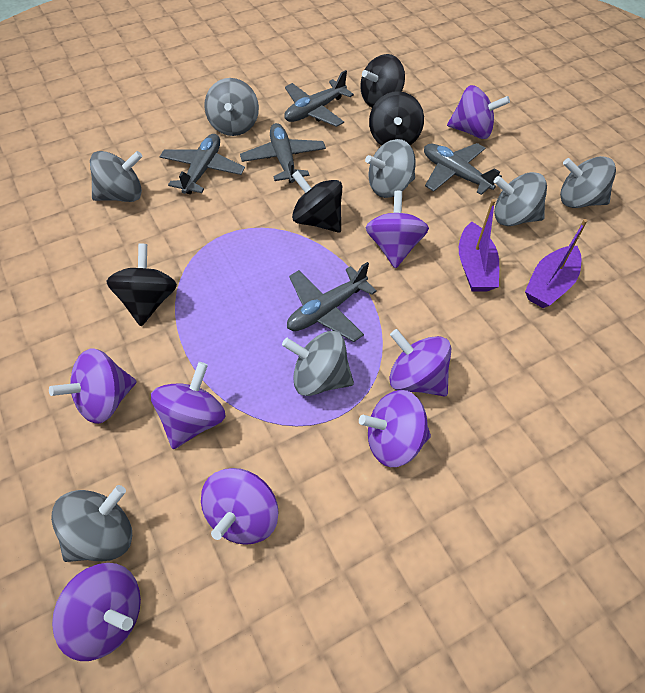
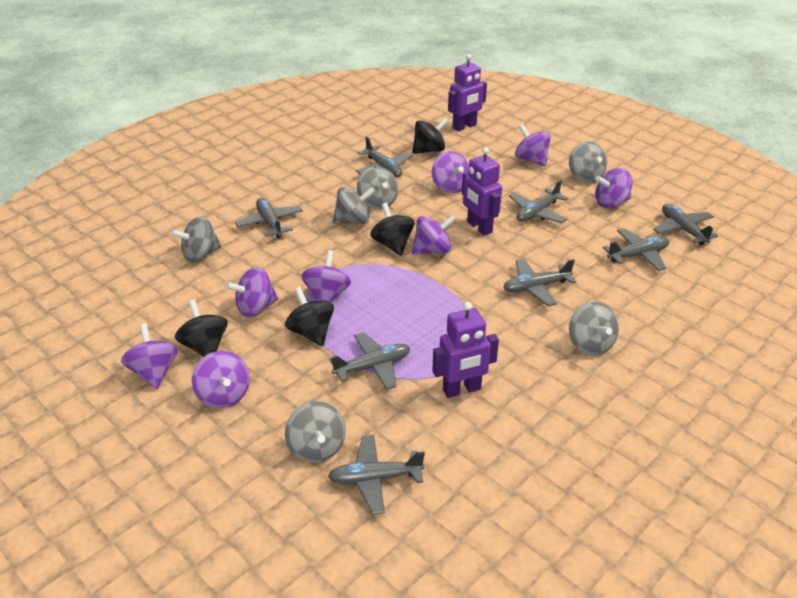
grey plane: [160,134,245,194] [240,123,326,183] [284,70,354,127] [287,262,377,342] [424,143,502,195] = 5 -> [235,198,303,238] [328,435,425,515] [330,332,410,390] [356,136,412,177] [503,259,576,306] [509,180,569,223] [603,228,669,271] [653,204,718,245] = 8
grey spinning top: [51,485,132,562] [90,151,143,202] [204,78,259,136] [282,331,354,396] [365,139,416,198] [494,172,547,226] [560,156,616,208] = 7 -> [171,216,222,262] [285,401,346,463] [332,187,375,224] [357,166,398,210] [569,142,607,183] [569,302,619,356] = 6
purple boat: [459,199,499,291] [525,219,587,308] = 2 -> none = 0
purple robot: none = 0 -> [432,302,499,398] [448,54,487,131] [462,147,502,236] = 3

